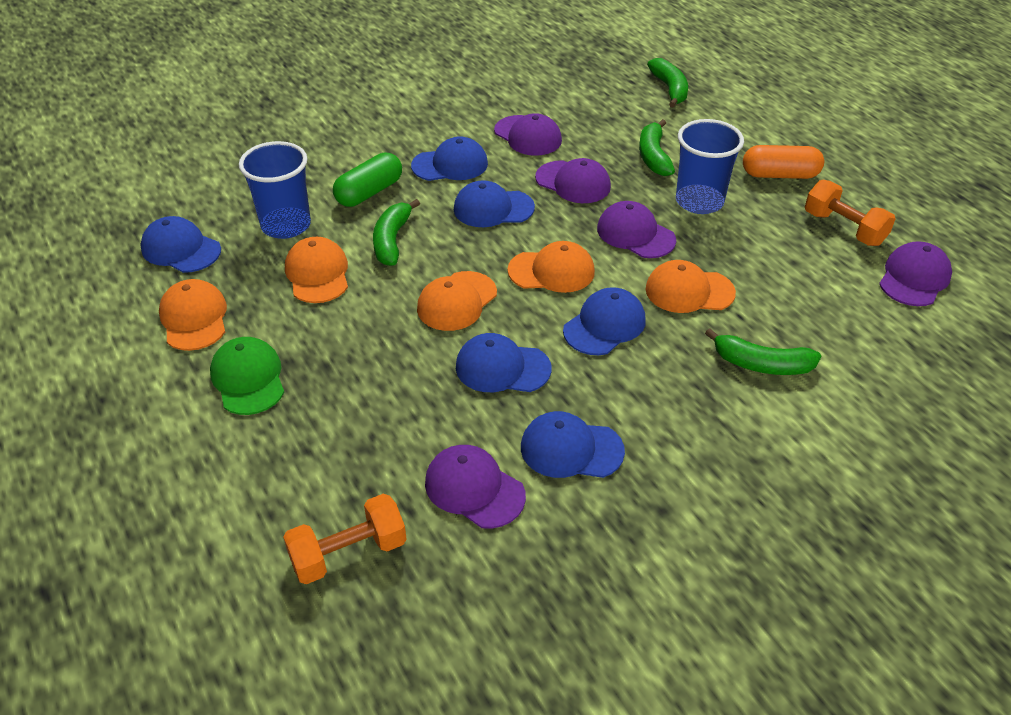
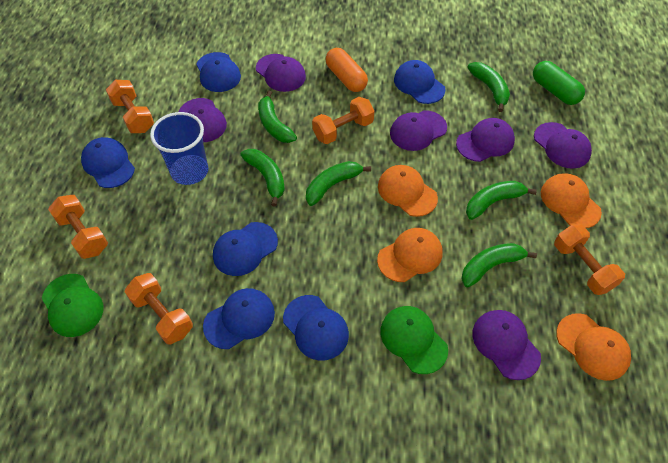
blue cup: [239,141,311,239] [676,119,744,214] = 2 -> [150,112,208,185] = 1
green banana: [373,199,420,266] [639,119,675,176] [647,58,688,107] [705,328,821,375] = 4 -> [240,149,285,207] [258,90,297,143] [306,161,371,206] [461,243,537,287] [466,181,537,220] [467,62,510,112] = 6
green cap: [210,337,284,415] = 1 -> [42,274,104,337] [380,306,448,374] = 2
orange cap: [159,279,227,351] [285,237,348,303] [417,271,497,331] [507,241,595,293] [646,260,736,313] = 5 -> [377,228,442,282] [378,165,438,217] [541,173,602,228] [556,313,631,381] = 4
orange dumbbell: [283,494,407,584] [805,180,896,246] = 2 -> [48,195,108,259] [106,80,154,133] [125,273,193,345] [312,97,374,144] [554,224,625,295] = 5
purple cap: [425,445,526,529] [494,113,562,156] [535,158,611,203] [597,201,676,258] [879,241,952,306] = 5 -> [179,98,227,142] [256,54,306,92] [390,110,447,151] [456,118,515,162] [473,310,541,380] [534,122,592,169] = 6

